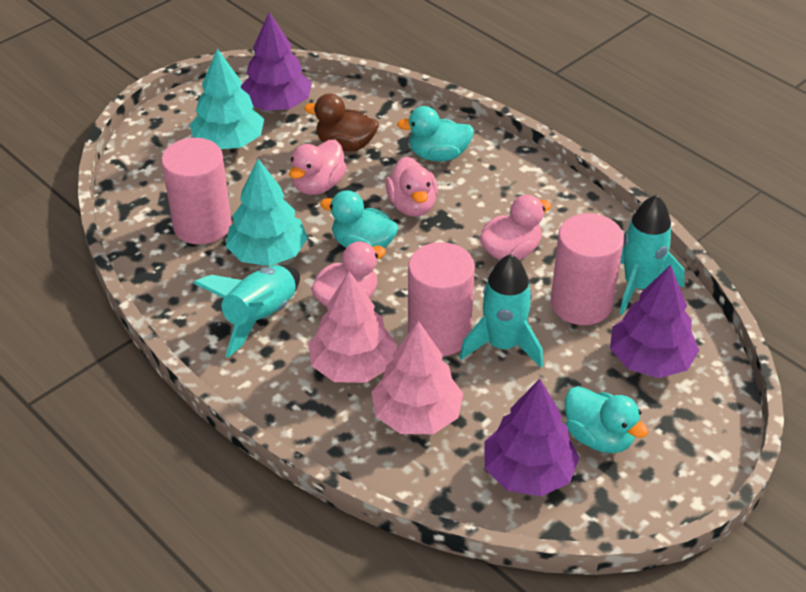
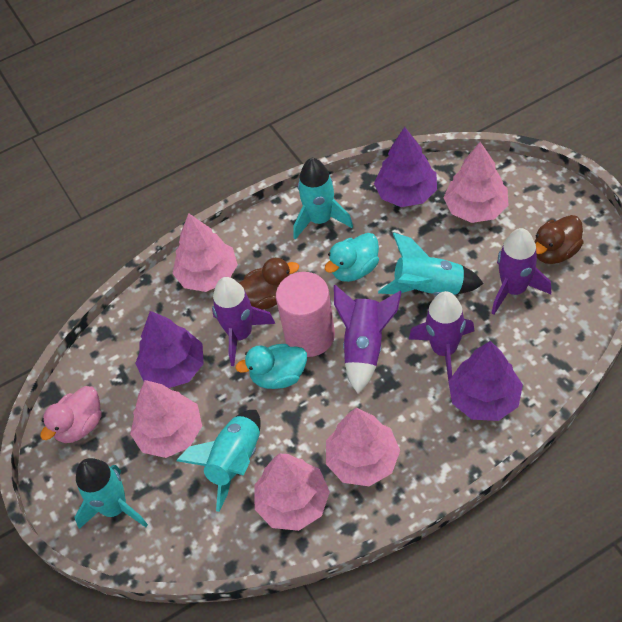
brown duck: [304,93,379,152] = 1 -> [239,258,299,310] [535,215,584,264] = 2
pink cylinder: [161,138,232,245] [408,242,475,356] [551,213,624,325] = 3 -> [276,272,335,357] = 1
pink duck: [289,140,347,195] [311,241,386,307] [386,156,438,216] [480,195,551,260] = 4 -> [40,386,102,443] = 1
pink tree: [309,271,397,383] [371,321,464,434] = 2 -> [130,380,202,458] [172,213,238,292] [255,454,330,531] [326,408,400,486] [443,142,509,223] = 5
purple rocket: none = 0 -> [212,277,275,366] [334,285,402,394] [409,291,474,381] [492,228,551,315] = 4
turquoise duck: [320,190,398,248] [397,106,474,161] [565,386,648,453] = 3 -> [235,344,307,389] [325,233,379,282] = 2
turquoise rocket: [194,265,300,358] [460,254,543,368] [619,195,685,315] = 3 -> [74,458,148,529] [176,410,261,512] [293,158,353,240] [378,232,484,296] = 4
turquoise tree: [190,49,264,149] [226,159,308,266] = 2 -> none = 0

